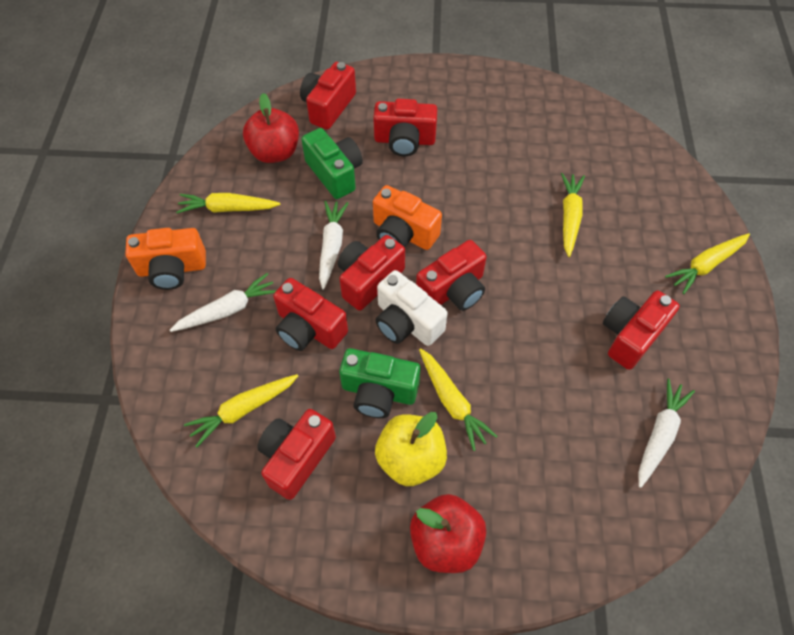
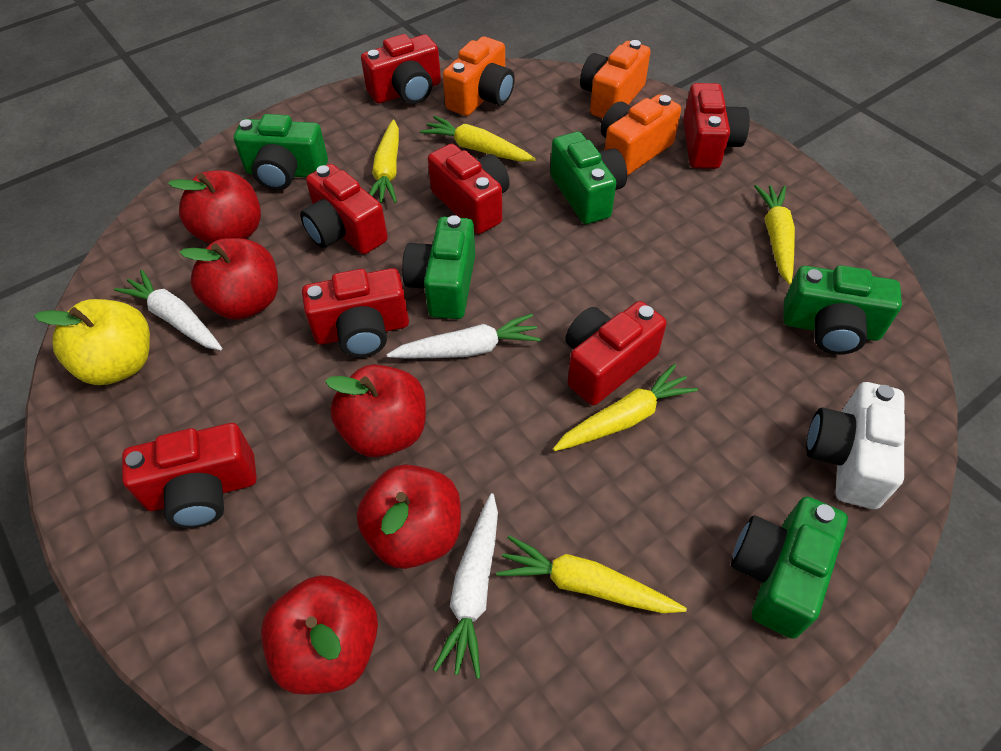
green camera: [301,128,363,199] [339,348,421,418] = 2 -> [234,114,328,190] [402,215,475,319] [550,132,627,224] [731,496,848,639] [783,265,902,355] = 5
orange camera: [125,228,206,290] [373,185,442,250] = 2 -> [443,36,515,116] [580,40,651,118] [600,94,681,176] = 3
red apple: [243,93,299,163] [410,494,486,573] = 2 -> [168,170,261,244] [180,238,278,320] [261,575,378,695] [325,364,426,457] [357,464,461,569] = 5

